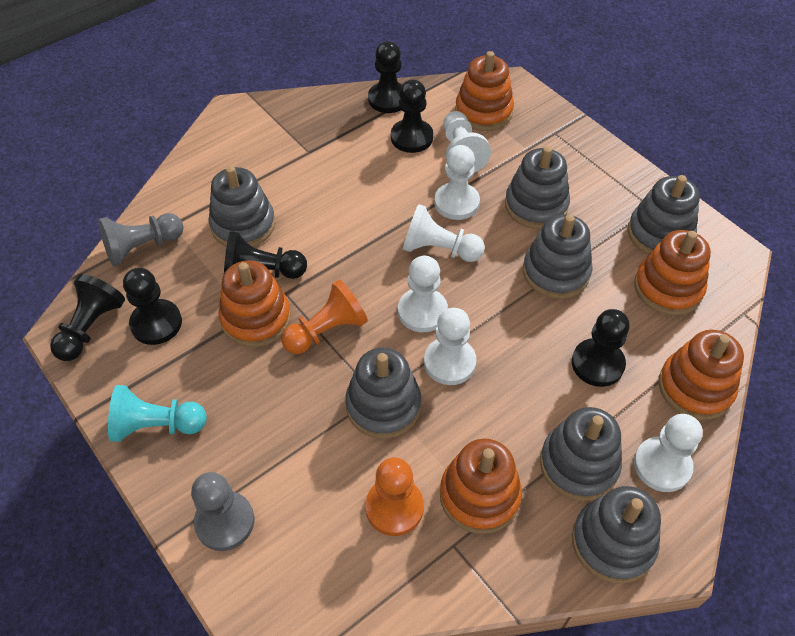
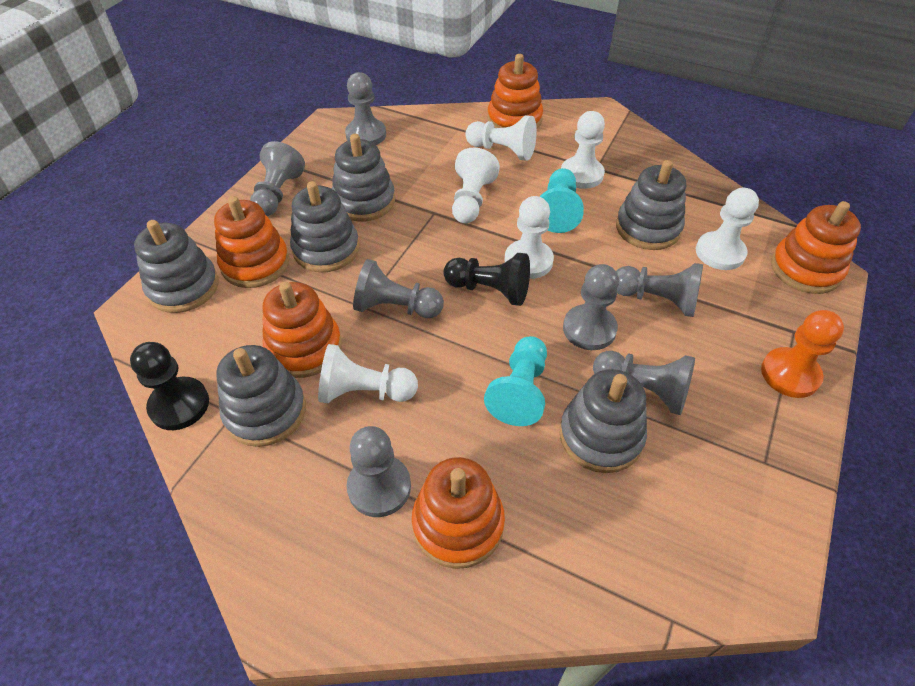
black pawn: [50,274,125,361] [123,268,182,345] [224,231,307,279] [368,41,402,113] [391,80,433,153] [572,309,630,387] = 6 -> [130,342,209,430] [444,253,530,306] = 2
grey pawn: [98,213,184,266] [191,472,254,551] = 2 -> [250,141,305,216] [345,72,386,145] [347,426,411,517] [353,259,444,318] [563,264,619,350] [593,351,695,415] [616,263,703,317] = 7
grey stacking toy: [209,166,275,247] [345,347,421,439] [505,146,570,229] [523,214,592,299] [540,407,622,501] [572,486,661,583] [628,175,700,255] = 7 -> [134,220,218,313] [216,345,306,447] [290,181,359,273] [332,134,395,222] [559,369,647,473] [616,160,686,250] = 6
orange pawn: [281,279,368,354] [365,457,424,536] = 2 -> [761,310,844,398] = 1
turquoise pawn: [108,385,207,442] = 1 -> [484,336,547,426] [540,168,584,233] = 2

